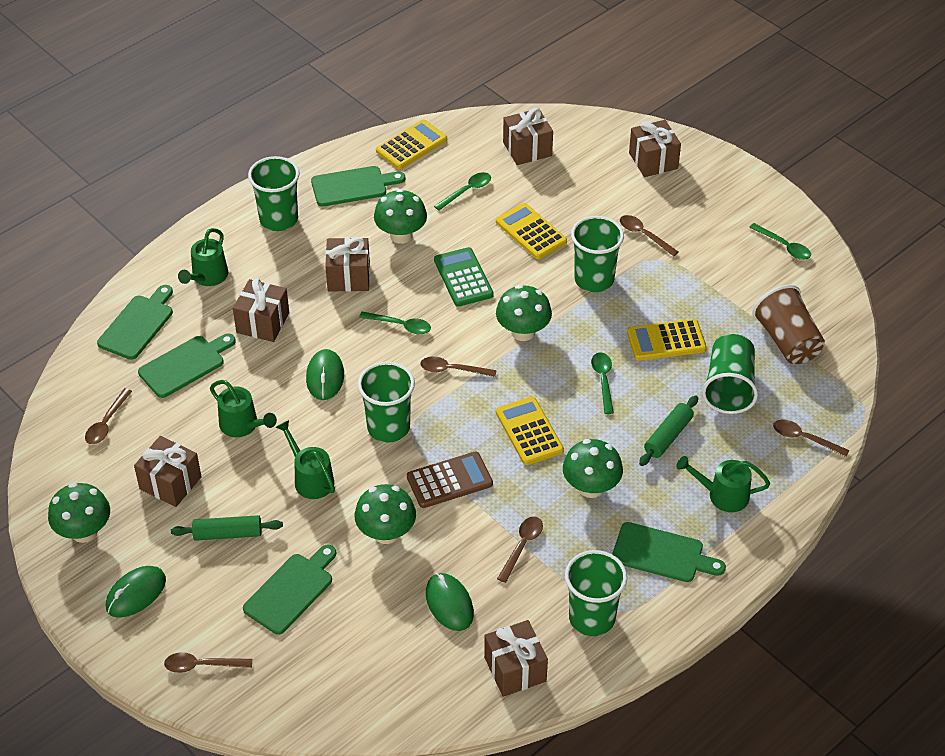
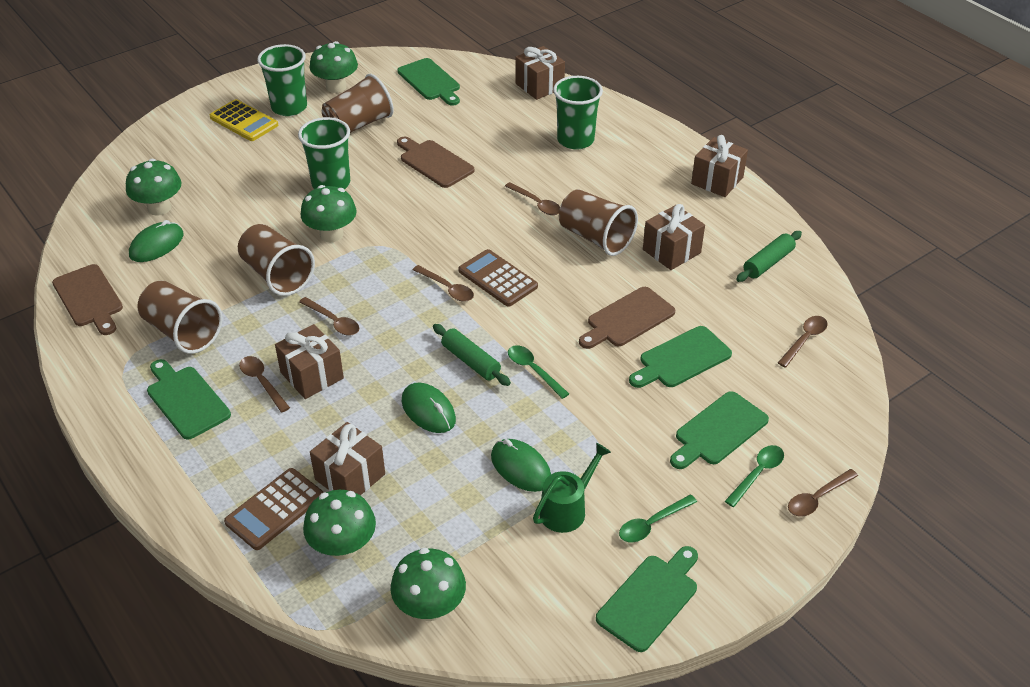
brown calculator: [407,451,493,508] = 1 -> [224,468,323,550] [459,249,538,307] = 2
brown cup: [752,285,825,364] = 1 -> [137,280,223,354] [238,224,315,296] [322,74,394,133] [559,189,638,256] = 4
brown cutting board: none = 0 -> [52,264,123,335] [397,137,474,188] [579,287,675,349] = 3
brown gift: [134,436,201,507] [233,278,289,342] [325,237,370,292] [484,620,548,697] [503,108,553,165] [629,120,681,177] = 6 -> [275,324,344,399] [310,422,385,495] [515,46,565,100] [643,204,705,270] [691,135,748,197] = 5
green calculator: [434,247,494,307] = 1 -> none = 0
green cup: [248,156,299,231] [358,362,415,443] [565,550,627,636] [571,216,624,292] [702,334,758,414] = 5 -> [257,44,307,116] [298,117,350,189] [553,76,603,150] = 3
green spoon: [359,312,431,334] [434,172,491,211] [591,352,614,414] [749,223,811,260] = 4 -> [508,345,569,399] [619,495,697,542] [725,445,784,507] = 3
green watering can: [178,228,228,286] [210,380,277,437] [276,420,335,499] [676,456,770,512] = 4 -> [533,443,611,533] = 1
yellow calculator: [376,120,447,169] [496,203,567,259] [496,397,564,465] [627,319,707,361] = 4 -> [210,99,278,141] = 1

